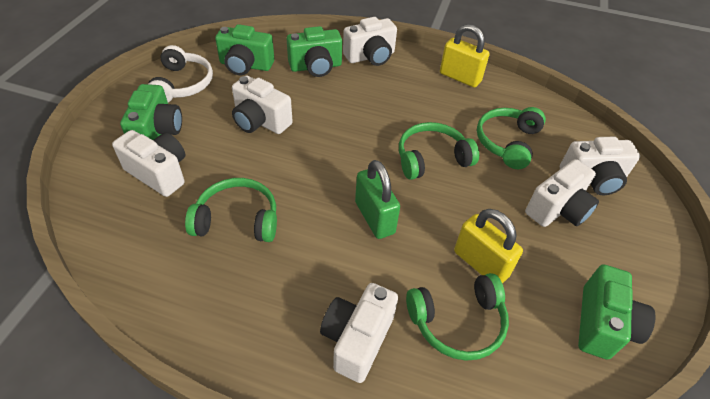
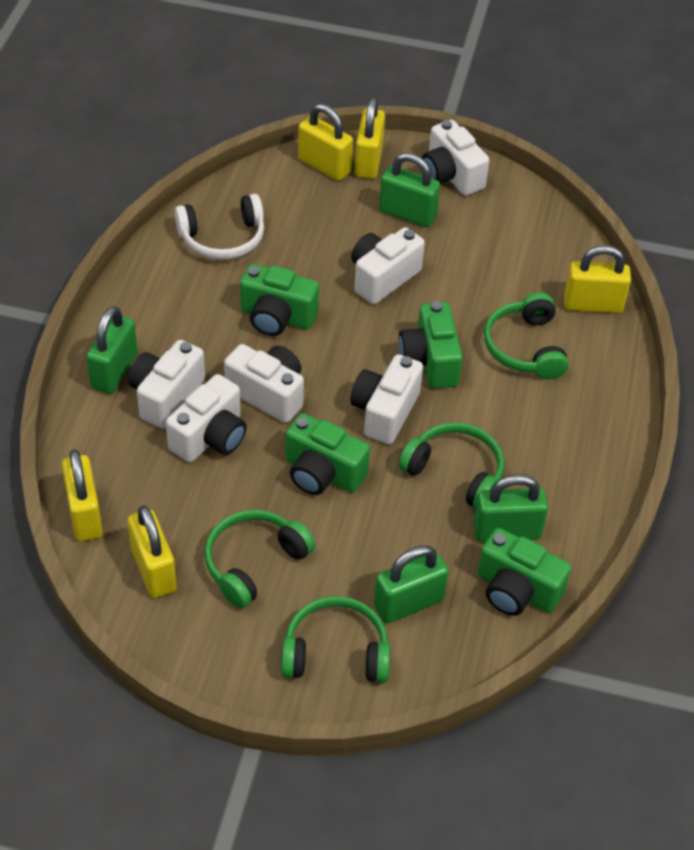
green padlock: [355,160,400,239] = 1 -> [87,306,138,394] [374,545,449,623] [379,153,440,227] [473,474,548,542] = 4
yellow padlock: [440,24,490,88] [454,209,523,284] = 2 -> [62,449,103,541] [127,505,177,598] [298,104,353,181] [355,97,385,179] [564,245,631,313] = 5

